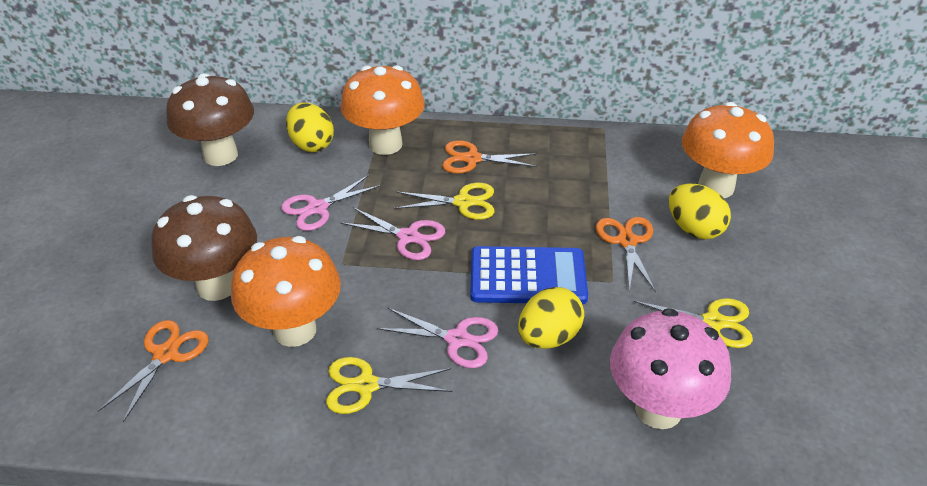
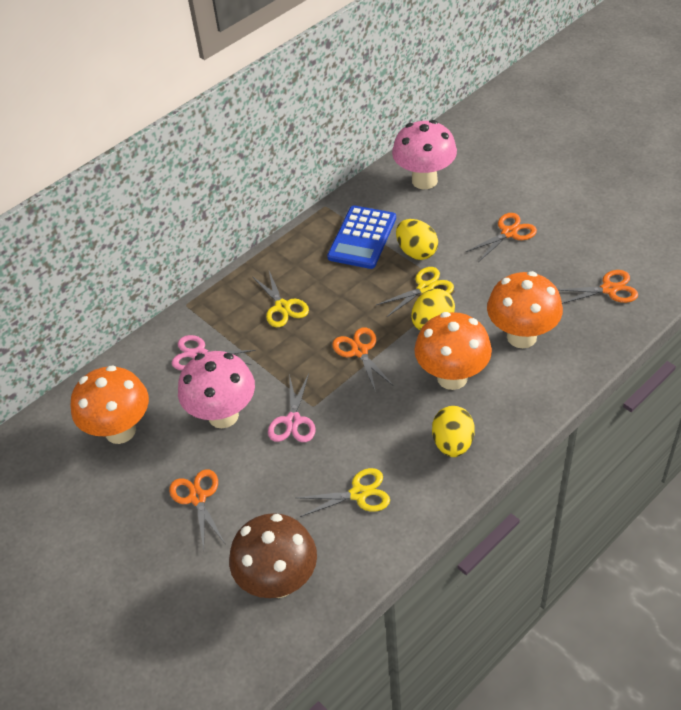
brown mushroom: [151,195,257,301] [166,73,254,166] = 2 -> [229,513,317,598] = 1
orange scissors: [98,320,209,422] [442,140,537,173] [596,217,656,292] = 3 -> [169,469,225,550] [332,328,394,392] [466,213,537,261] [558,270,638,304] = 4
pink mushroom: [610,308,731,429] = 1 -> [178,351,255,428] [392,120,457,189] = 2
pink scissors: [281,175,382,231] [340,207,445,260] [377,308,498,368] = 3 -> [172,335,256,370] [268,374,316,442] = 2

